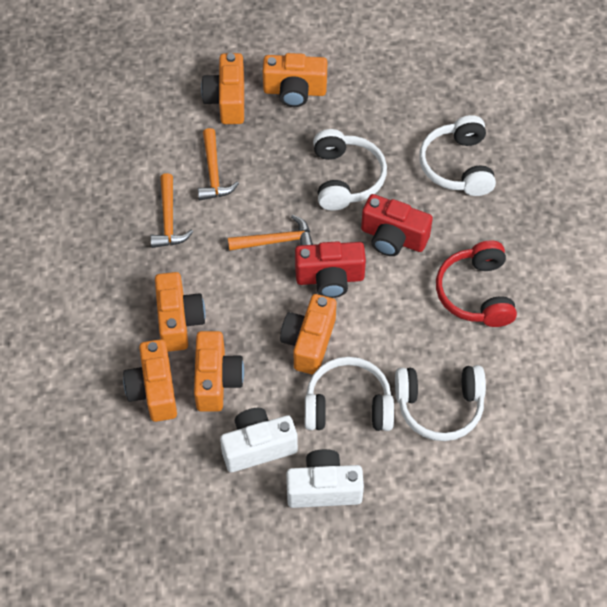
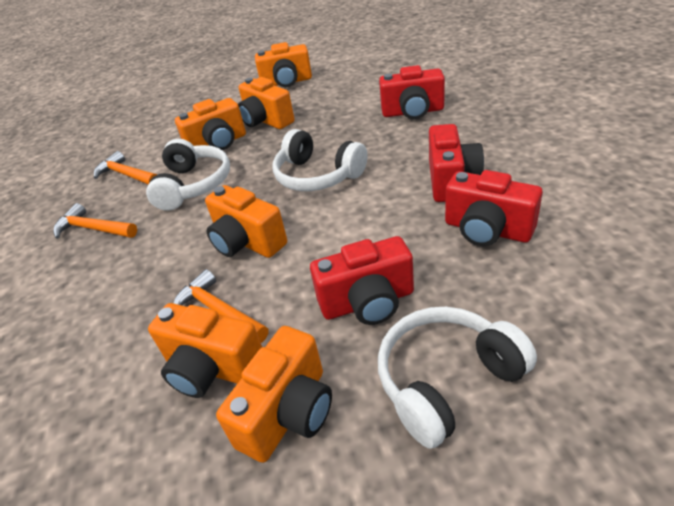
red camera: [295,241,366,298] [361,194,433,256] = 2 -> [310,236,414,325] [379,65,445,119] [429,124,484,202] [445,170,543,246] = 4
red headphones: [436,241,517,327] = 1 -> none = 0
white camera: [220,408,298,472] [286,449,364,508] = 2 -> none = 0
white headphones: [305,357,394,431] [313,129,387,211] [395,365,486,441] [420,115,496,196] = 4 -> [146,139,230,211] [273,129,368,191] [378,307,537,449] = 3

